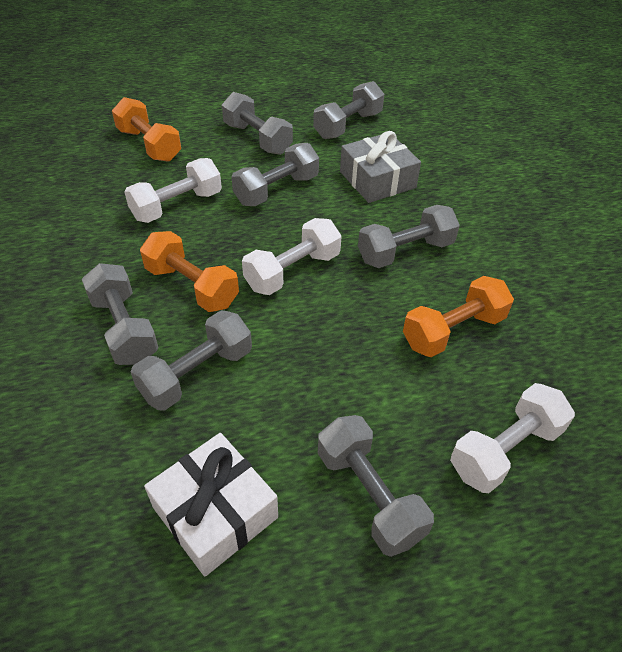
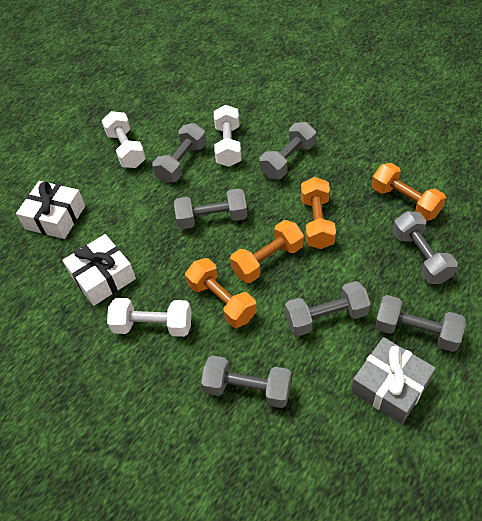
orange dumbbell: [112,97,181,162] [140,231,239,312] [403,276,514,357] = 3 -> [185,258,257,328] [230,220,304,283] [301,177,336,249] [372,163,446,221] = 4
white gift: [144,433,278,577] = 1 -> [16,181,85,239] [62,234,136,306] = 2

